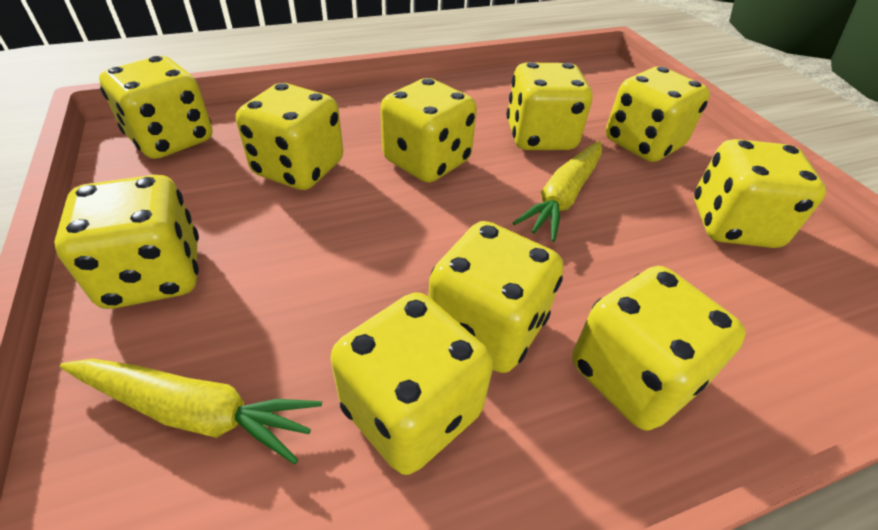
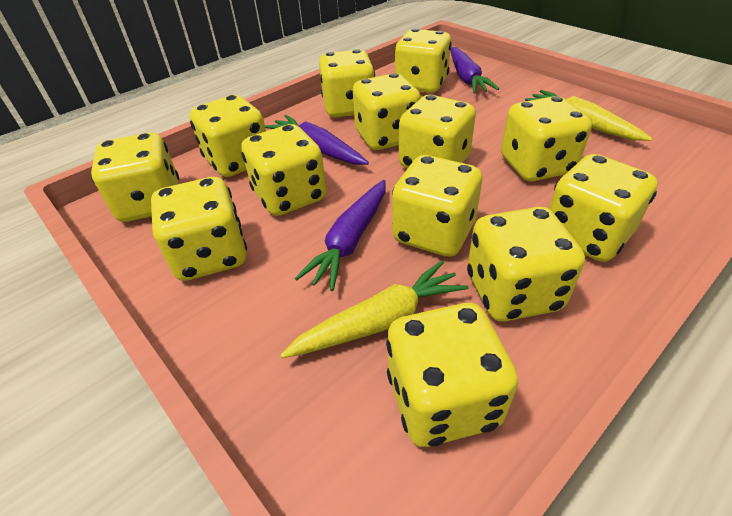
purple carrot: none = 0 -> [265,115,369,165] [295,180,386,291] [450,47,499,93] = 3
yellow dice: [54,175,199,309] [99,56,213,159] [236,83,343,190] [330,292,493,475] [380,78,477,183] [428,221,563,373] [506,62,592,150] [572,266,746,431] [606,67,710,162] [694,139,826,248] = 10 -> [91,133,179,222] [151,177,247,281] [190,95,266,177] [241,124,327,216] [319,49,375,118] [353,73,421,150] [386,303,518,447] [392,155,482,257] [395,28,452,93] [399,95,476,169] [467,207,585,322] [501,96,592,181] [549,154,658,262] = 13

